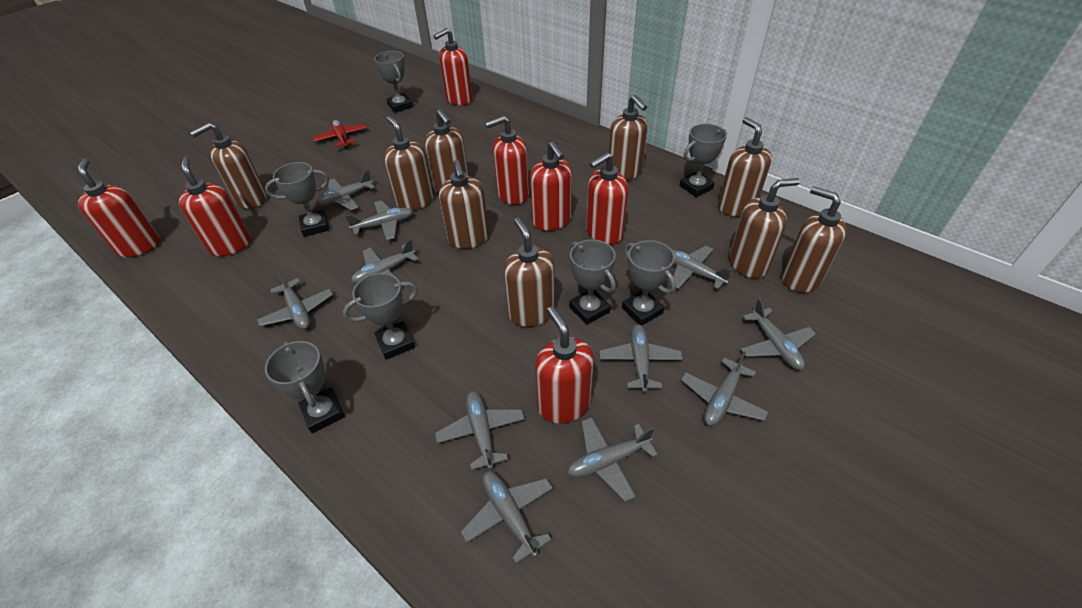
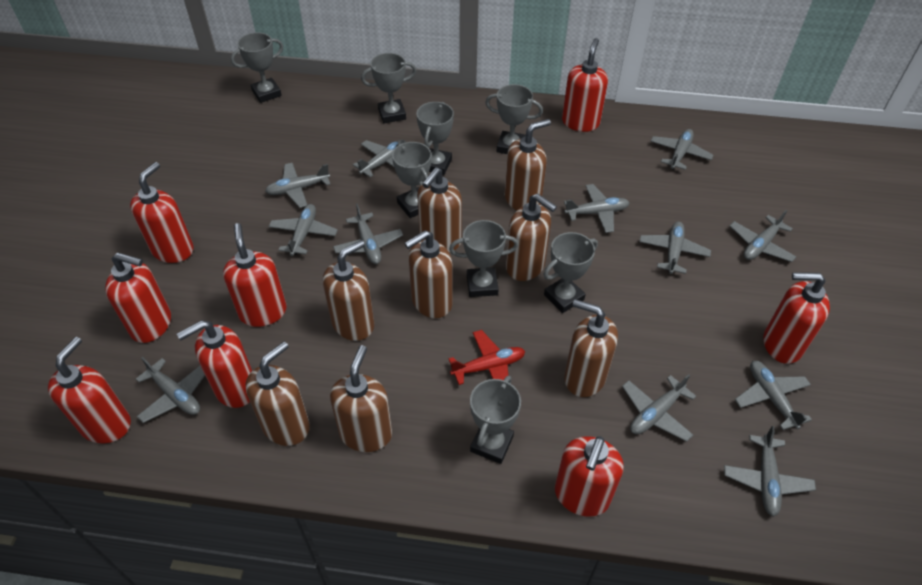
brown soap dispenser: [190,122,267,209] [384,116,434,211] [424,109,469,194] [439,159,489,249] [504,218,555,327] [609,95,648,181] [718,117,772,217] [729,178,800,278] [782,186,847,293] = 9 -> [245,341,310,446] [323,240,374,341] [330,345,392,452] [404,230,453,318] [417,167,462,252] [505,119,551,211] [506,194,557,281] [564,299,618,397] = 8
grey plane: [257,271,333,329] [315,170,375,210] [345,200,413,240] [351,239,418,284] [435,391,525,470] [461,471,553,564] [568,417,658,502] [600,325,683,392] [672,246,732,289] [681,351,768,426] [741,298,816,370] = 11 -> [136,357,205,423] [265,163,331,208] [268,204,338,256] [333,204,403,264] [353,140,406,177] [564,184,629,233] [622,374,696,442] [639,222,711,274] [650,129,714,170] [724,426,816,517] [730,210,796,262] [735,361,812,430] = 12
grey trophy: [265,162,329,237] [265,341,345,433] [343,273,418,360] [374,51,413,113] [569,240,616,325] [622,240,676,326] [679,124,727,197] = 7 -> [231,32,283,103] [361,53,416,123] [392,142,431,218] [416,102,454,175] [449,220,519,297] [470,376,521,464] [485,84,543,154] [543,232,598,313] = 8
red soap dispenser: [78,159,160,257] [179,157,251,256] [434,28,473,105] [485,115,529,205] [530,141,572,231] [535,306,594,424] [586,152,628,244] = 7 -> [48,337,131,443] [105,252,171,343] [130,162,194,263] [177,320,252,408] [223,223,286,327] [555,436,624,517] [562,38,608,132] [764,272,830,364] = 8

